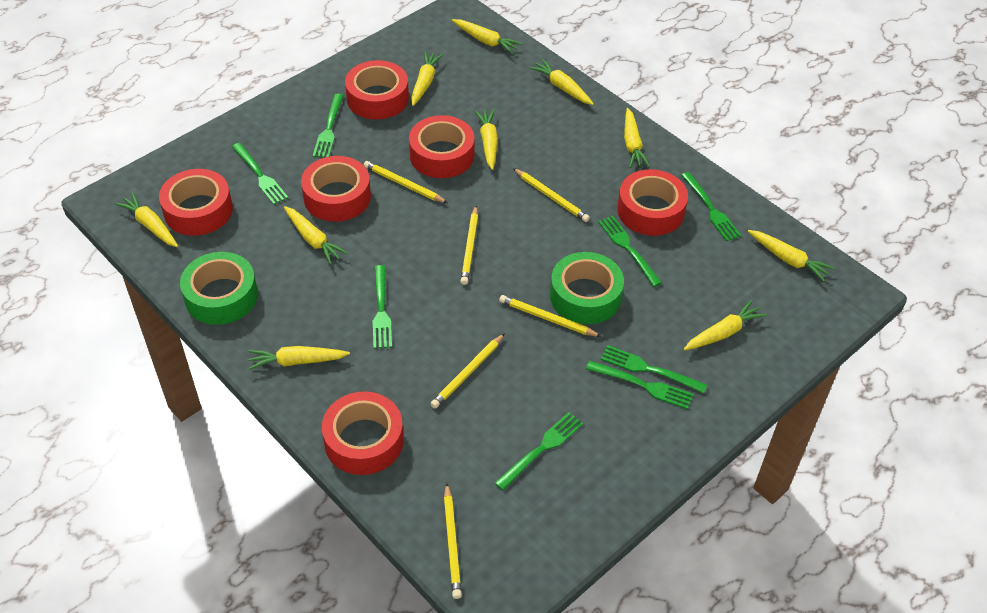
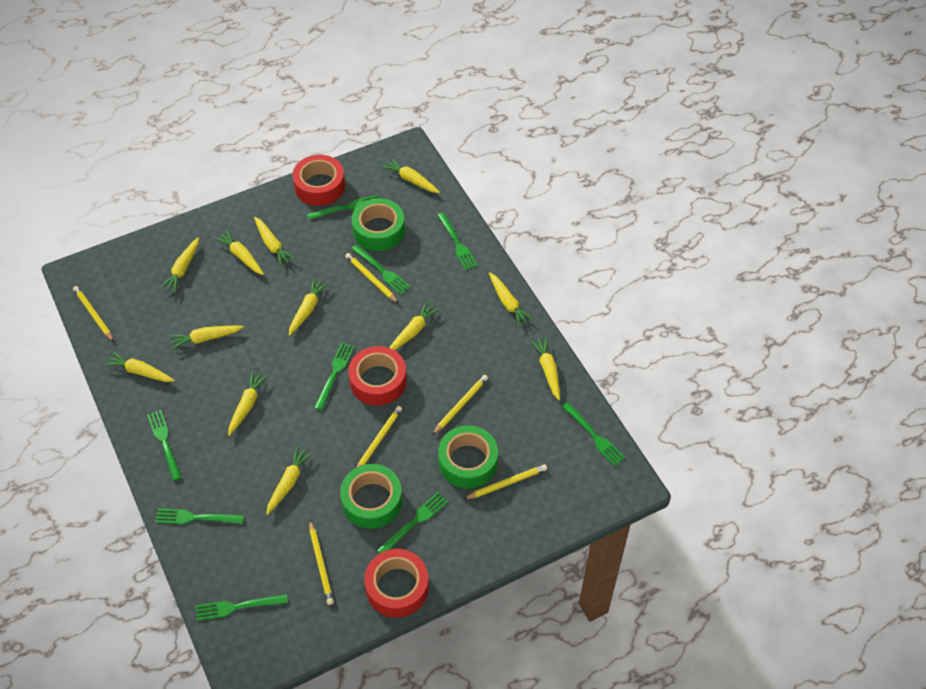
green fork: [232,143,288,205] [313,94,344,158] [373,265,392,349] [495,412,583,490] [586,361,693,409] [598,216,662,287] [601,345,707,394] [681,172,741,241] = 8 -> [147,410,182,481] [155,508,244,524] [195,594,288,621] [307,195,378,220] [314,343,354,410] [351,245,411,294] [377,492,448,553] [437,212,478,270] [562,402,625,466] = 9
green tape: [180,252,258,325] [550,252,624,324] = 2 -> [340,464,402,529] [352,198,405,251] [438,425,498,488] = 3
red tape: [159,169,233,236] [301,156,371,222] [322,391,404,475] [345,60,409,120] [409,115,475,178] [617,169,688,236] = 6 -> [292,155,345,206] [348,346,407,406] [364,549,429,618] = 3
yellow carrot: [115,192,178,247] [248,346,350,370] [284,206,348,265] [411,51,443,106] [452,19,522,54] [475,109,498,170] [529,59,594,105] [624,108,650,168] [684,300,767,351] [748,230,835,282] = 10 -> [103,351,175,382] [160,237,199,293] [168,325,244,350] [213,229,264,275] [228,371,269,436] [254,217,296,267] [266,446,313,515] [289,278,329,336] [381,158,440,193] [390,301,441,350] [489,272,534,327] [530,336,560,400] = 12

